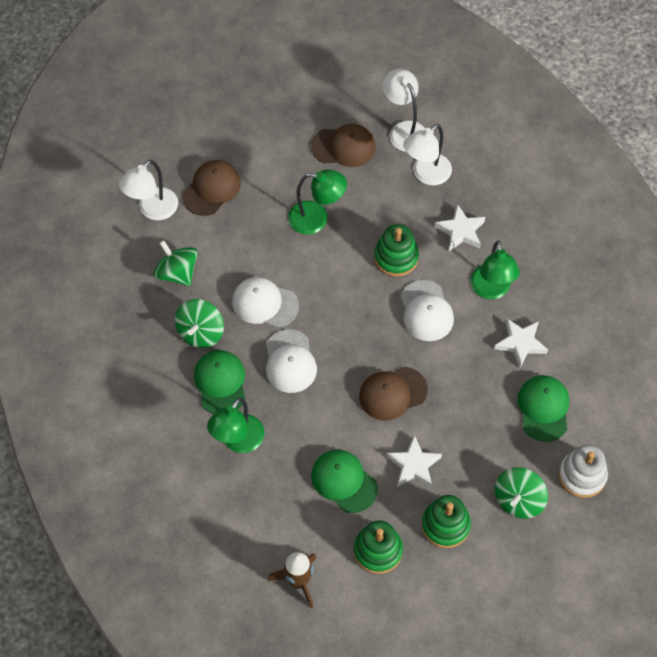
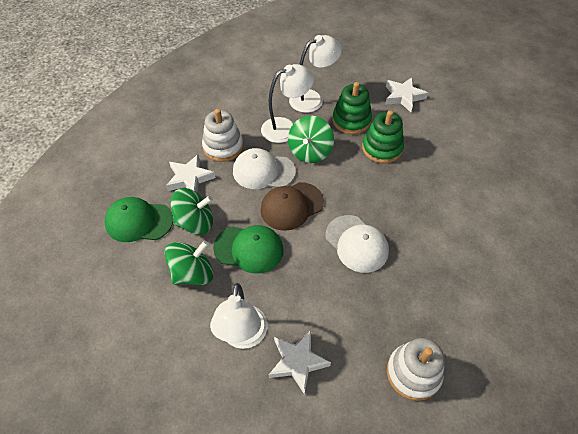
brown cap: [182,160,240,216] [311,124,376,167] [359,367,428,420] = 3 -> [260,182,324,231] = 1
brown rocket: [268,552,317,608] = 1 -> none = 0
green cap: [194,350,245,414] [311,450,378,513] [518,375,569,442] = 3 -> [104,197,173,242] [213,225,284,274] = 2
green lamp: [207,398,265,453] [288,169,347,234] [470,240,520,299] = 3 -> none = 0
green stacking toy: [354,521,403,574] [374,224,419,277] [422,495,471,548] = 3 -> [332,82,372,134] [362,110,404,164] = 2
white cap: [232,277,299,328] [266,329,317,393] [401,280,454,341] = 3 -> [233,148,296,189] [325,215,389,273] = 2
white stacking toy: [559,445,608,498] = 1 -> [202,109,243,162] [387,338,445,401] = 2

